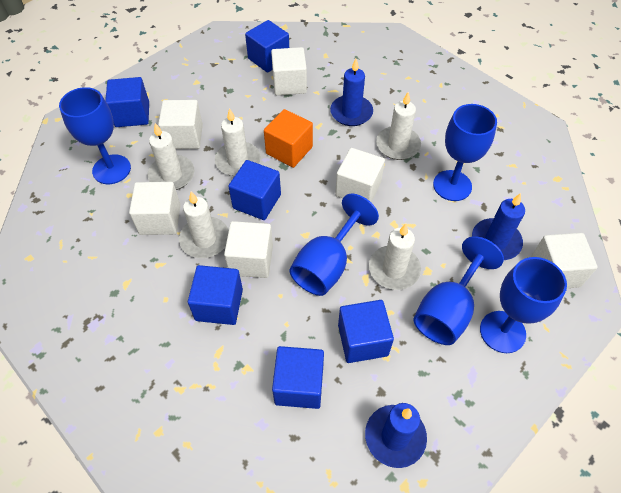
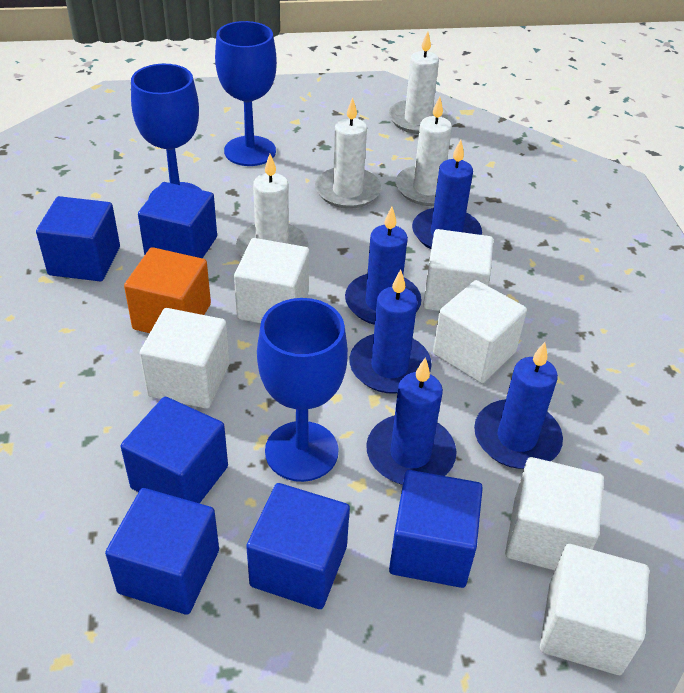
blue candle: [330,59,373,126] [365,403,427,468] [472,193,525,260] = 3 -> [345,207,421,325] [350,269,432,394] [366,357,457,485] [412,140,482,249] [474,342,563,469] = 5
blue goblet: [59,87,131,184] [289,194,379,296] [414,236,504,345] [433,104,497,201] [480,257,567,353] = 5 -> [131,64,201,198] [215,21,277,166] [257,298,348,482] = 3
white candle: [148,123,194,190] [179,191,229,258] [215,108,261,176] [369,223,421,290] [376,92,421,160] = 5 -> [236,154,309,257] [315,97,381,209] [389,31,448,134] [396,96,452,206] = 4

